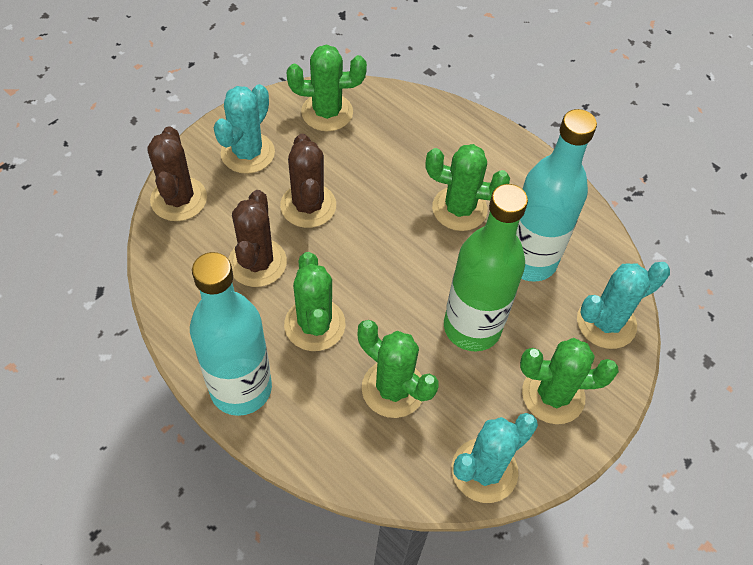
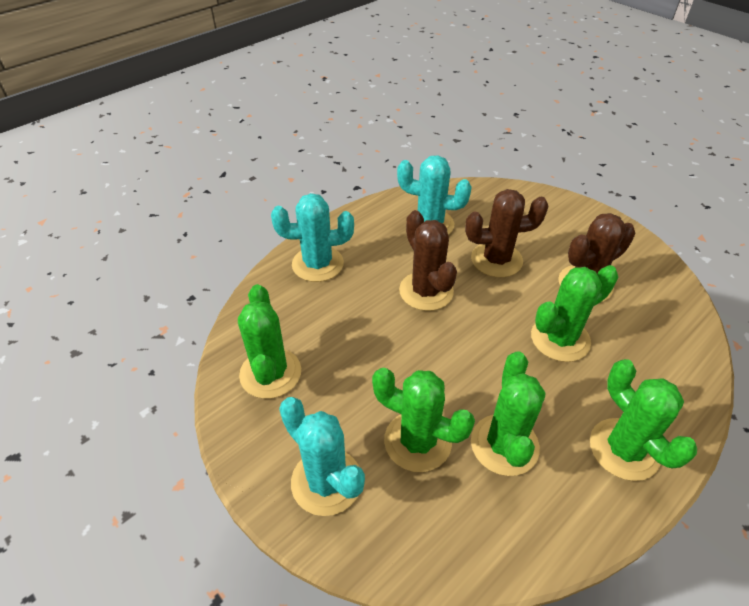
green bottle: [444,184,528,351] = 1 -> none = 0
turquoise bottle: [190,252,272,416] [516,109,597,282] = 2 -> none = 0

